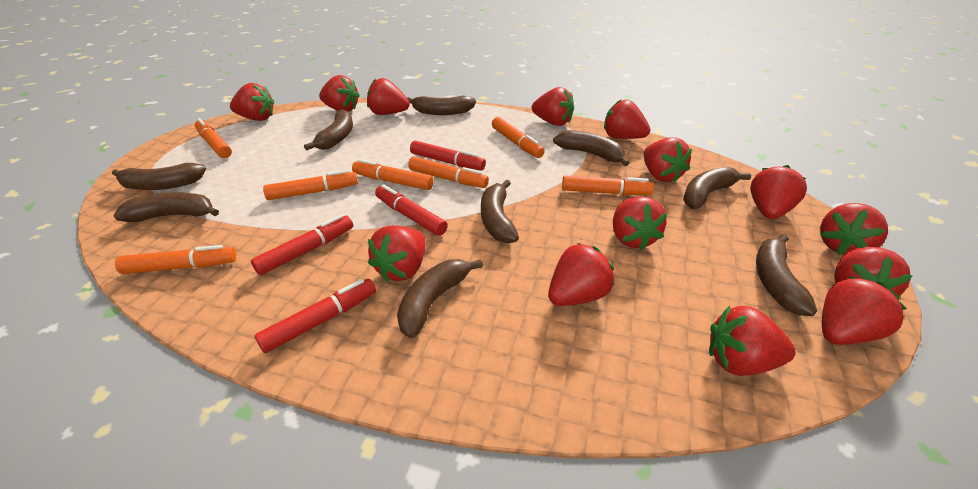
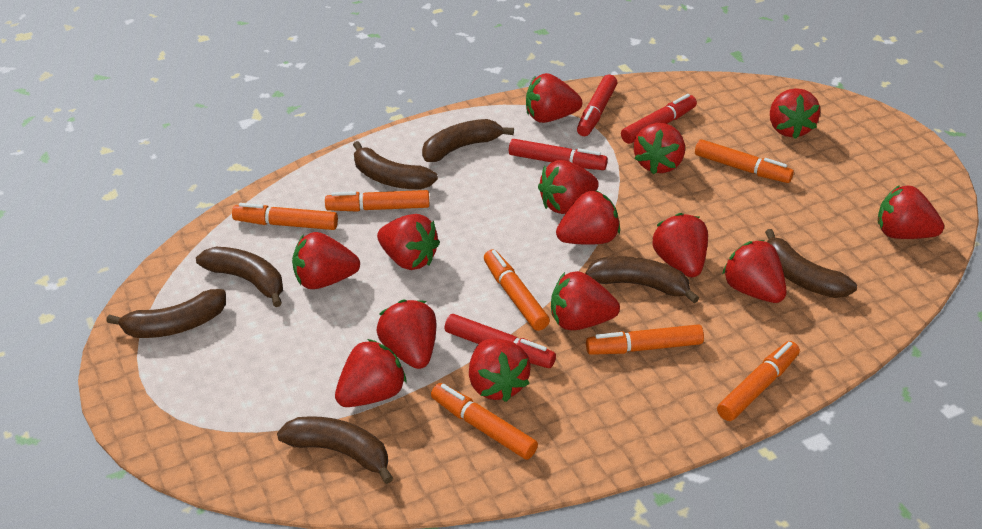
brown banana: [112,163,206,190] [114,192,219,222] [304,109,353,150] [397,259,483,338] [407,96,476,115] [481,180,519,243] [553,130,629,166] [683,167,751,209] [756,234,817,316] = 9 -> [106,289,226,338] [196,247,283,307] [277,416,393,484] [353,141,438,190] [422,119,514,162] [585,256,699,303] [765,229,857,298] = 7

